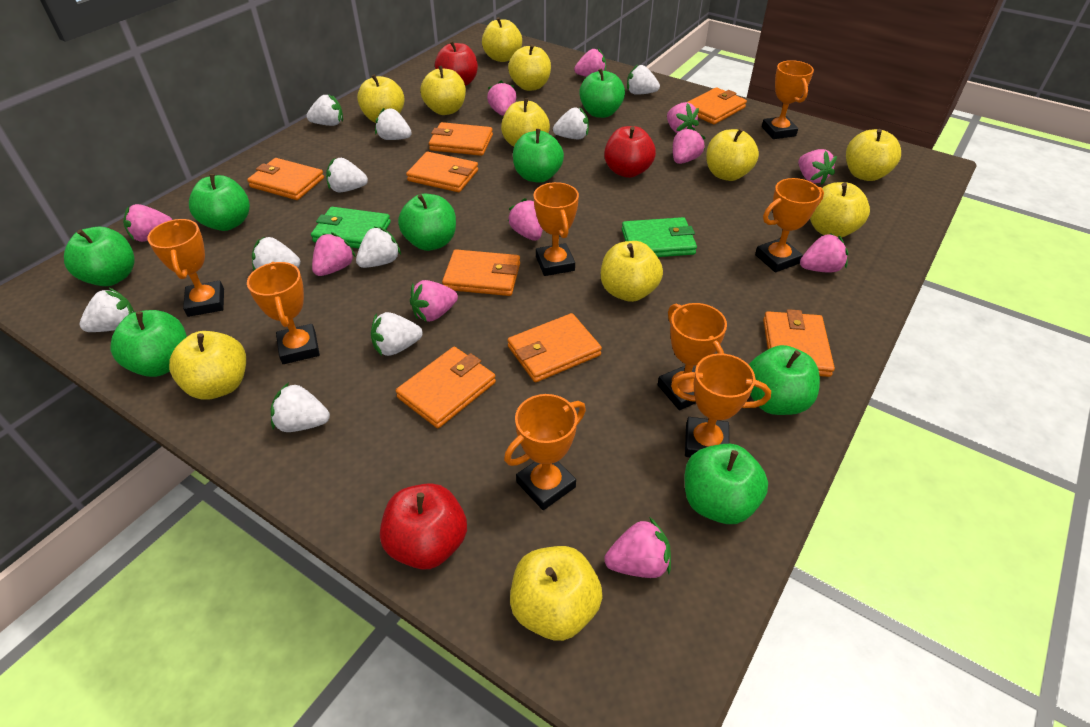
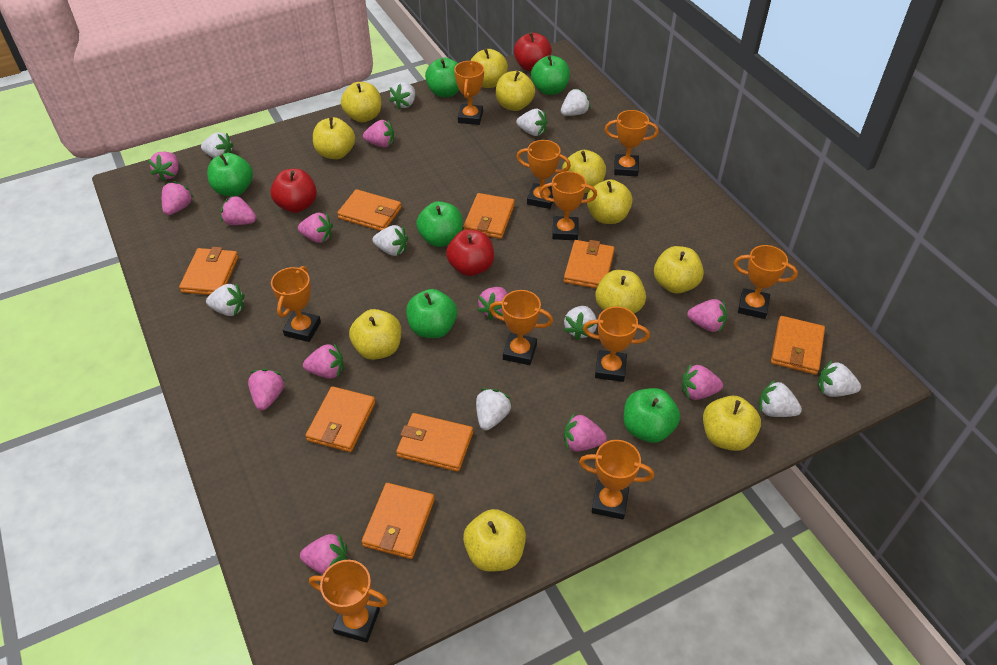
green apple: [64,227,135,286] [110,310,187,377] [189,174,250,231] [398,194,456,251] [513,129,564,183] [579,68,625,118] [685,444,768,524] [749,345,820,415] = 8 -> [207,153,253,196] [406,289,457,338] [416,201,463,247] [425,58,459,97] [531,55,570,95] [624,388,680,443] = 6
green wallet: [311,207,391,248] [622,217,697,257] = 2 -> none = 0
orange trophy: [147,219,224,317] [247,262,320,364] [504,394,586,510] [533,182,579,276] [658,303,727,410] [671,353,771,457] [755,178,824,273] [762,60,814,139] = 8 -> [271,266,321,342] [309,560,388,643] [454,61,484,125] [489,290,553,365] [516,140,571,209] [539,171,597,240] [579,440,654,520] [583,307,650,382] [604,110,659,177] [734,245,798,319] = 10
pink strawberry: [123,204,172,242] [312,232,356,276] [410,280,458,322] [487,81,517,116] [508,198,543,241] [574,48,606,77] [604,517,671,578] [667,102,699,133] [673,127,706,164] [798,149,837,185] [800,233,848,273] = 11 -> [148,152,179,181] [162,181,193,215] [221,195,256,225] [248,369,285,410] [298,213,333,243] [300,534,347,575] [303,343,344,379] [363,120,394,147] [478,287,508,320] [564,413,607,452] [682,364,723,400] [687,299,727,332] = 12

